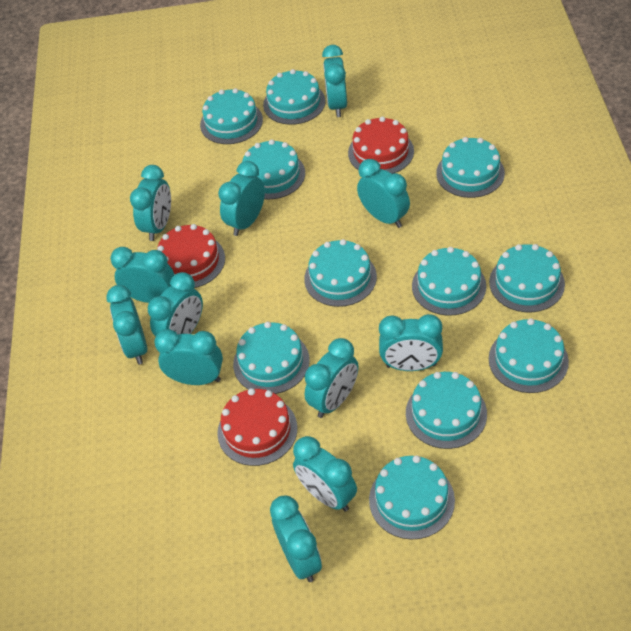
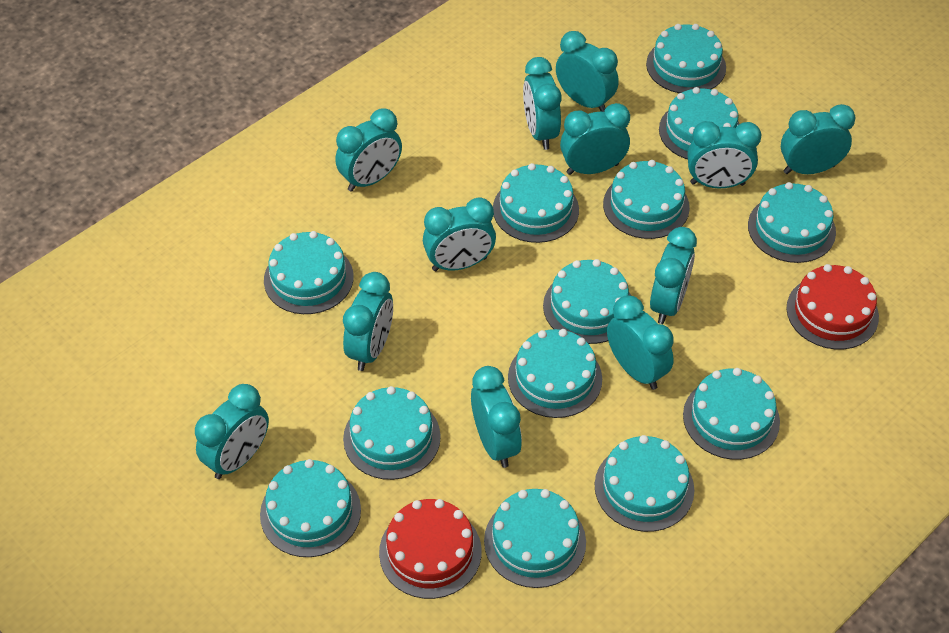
red cake: [157,224,225,288] [217,388,297,466] [348,116,414,174] = 3 -> [379,499,482,599] [786,264,879,349] = 2
turquoise cake: [200,88,263,144] [233,322,310,394] [242,139,305,199] [263,69,326,125] [304,239,377,307] [369,455,455,540] [406,372,487,449] [412,247,486,316] [436,137,505,198] [489,244,565,312] [489,318,569,393] = 11 -> [260,459,361,557] [264,231,354,314] [343,386,441,480] [484,489,586,588] [493,163,579,243] [508,329,602,418] [543,259,631,344] [595,435,694,532] [603,160,690,239] [646,24,726,93] [659,87,739,159] [683,368,780,460] [748,182,836,263] = 13

